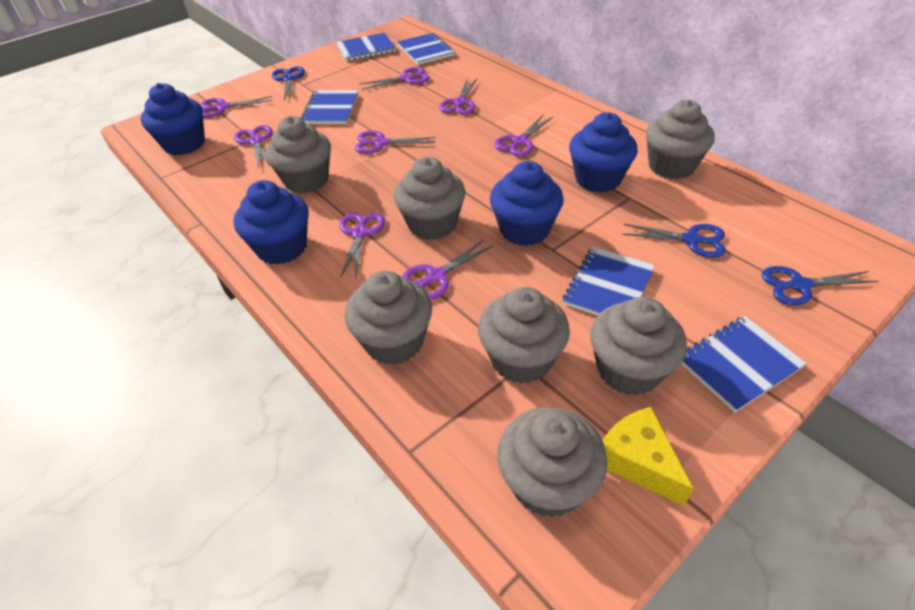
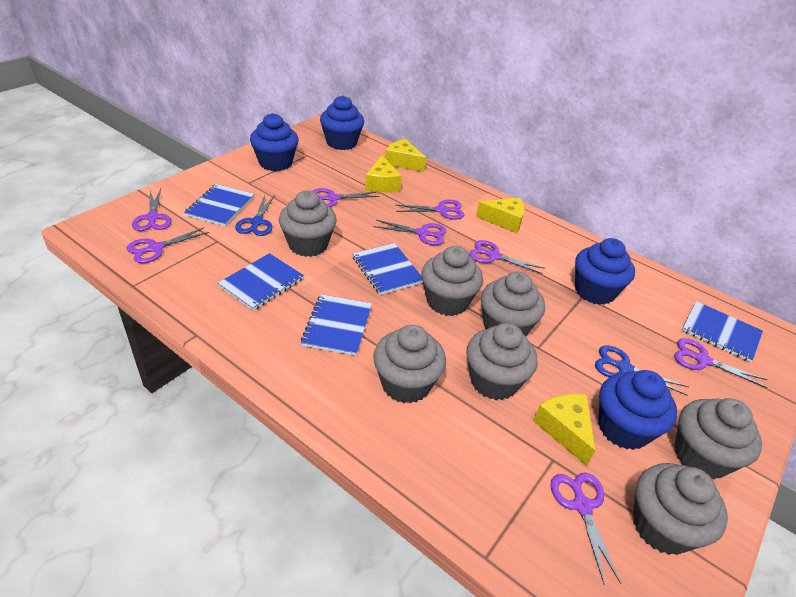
blue scissors: [272,66,305,100] [622,224,726,258] [762,266,879,305] = 3 -> [235,195,275,236] [595,345,689,396] = 2
yellow cheese: [603,407,694,506] = 1 -> [365,155,402,192] [385,139,426,172] [476,198,524,233] [533,394,595,466] = 4

